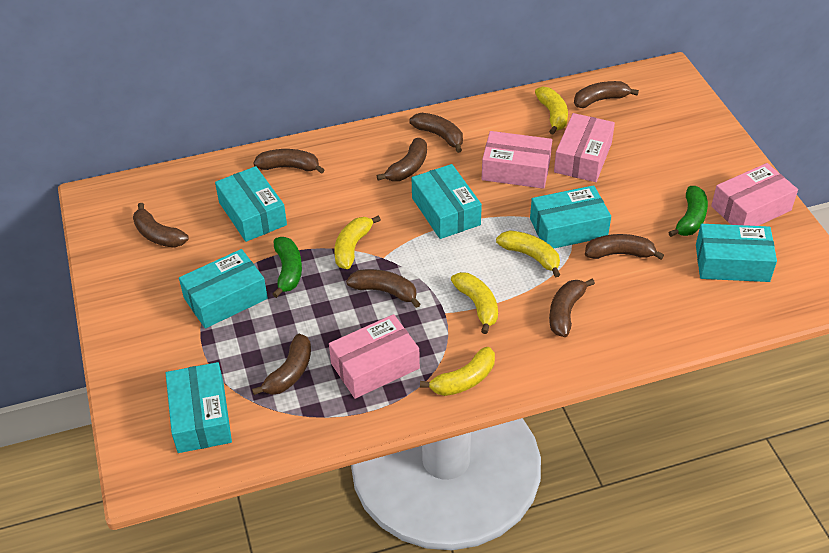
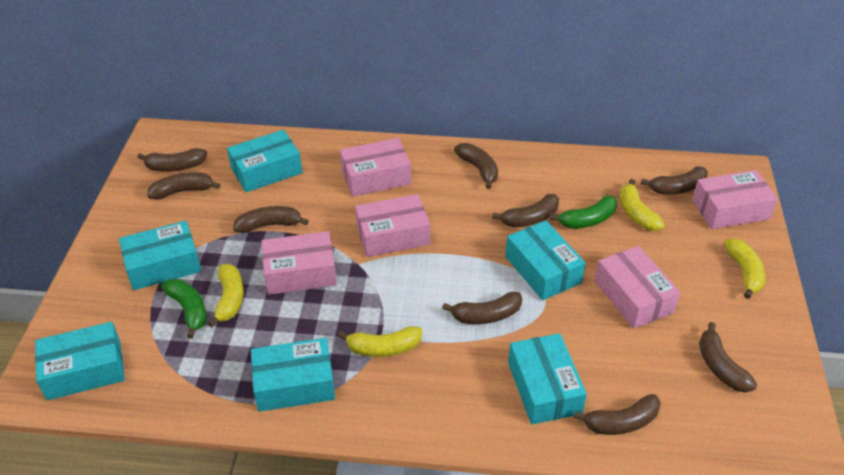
pink box: [329,314,420,399] [482,131,552,189] [554,113,615,182] [711,163,798,226] = 4 -> [261,231,337,295] [340,138,411,197] [355,194,430,257] [595,246,680,329] [692,170,778,229] = 5
yellow banana: [334,215,381,269] [420,347,495,396] [451,272,498,334] [496,230,560,277] [535,87,568,135] = 5 -> [208,264,244,327] [338,326,422,357] [620,179,665,231] [724,238,765,299] = 4

